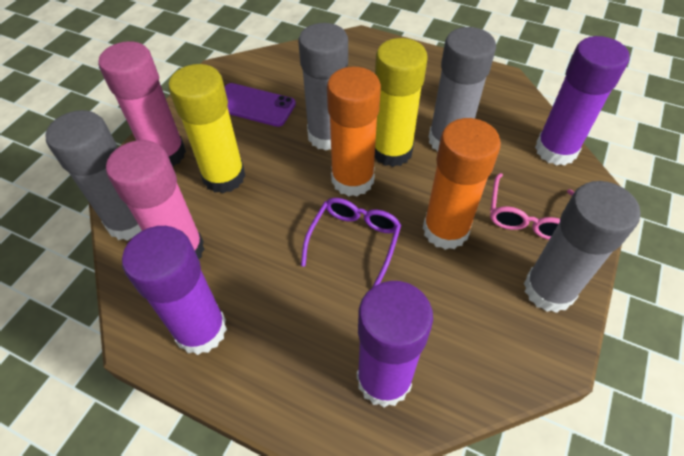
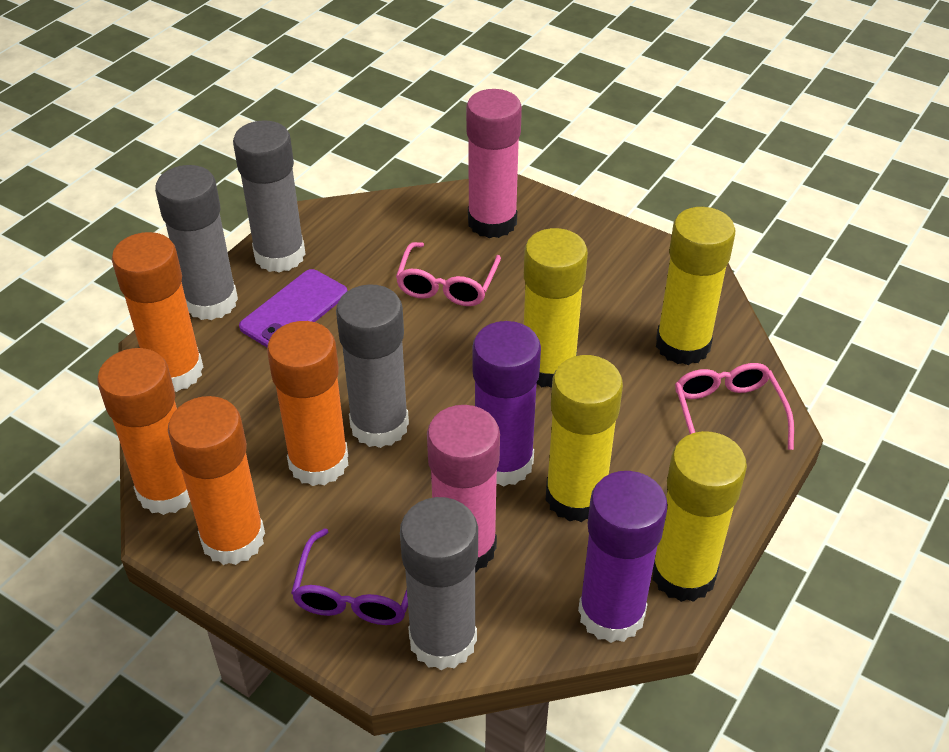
orange glue stick: [327,67,381,197] [423,118,501,250] = 2 -> [97,348,190,515] [112,232,203,392] [168,396,265,565] [267,321,348,486] = 4
pink glasses: [490,173,574,240] = 1 -> [396,242,501,306] [675,363,794,450] = 2
purple glue stick: [122,226,227,355] [357,281,433,408] [535,36,630,165] = 3 -> [472,321,541,487] [578,471,668,643] = 2
yellow glue stick: [168,64,245,194] [375,38,428,167] = 2 -> [524,228,588,388] [546,355,623,522] [652,431,747,602] [656,207,735,365] = 4

